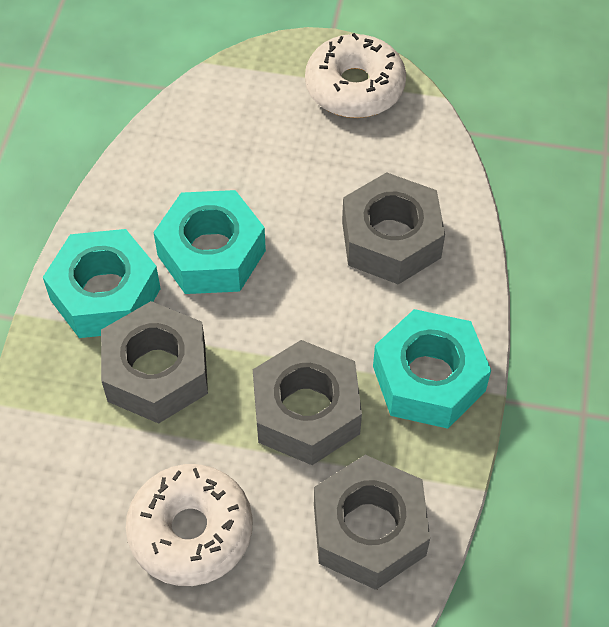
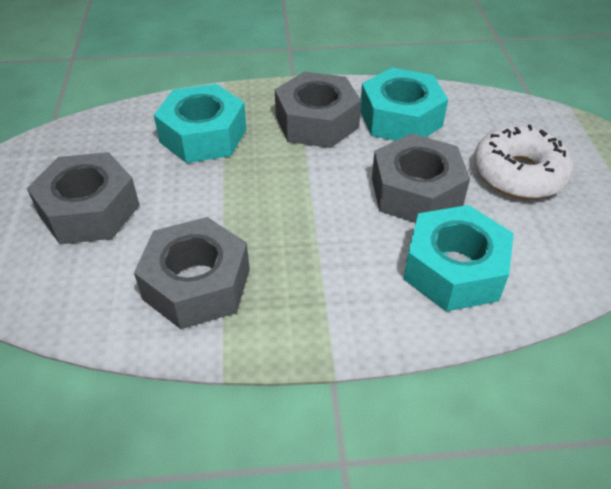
white donut: [126,464,253,586] [305,33,406,118] = 2 -> [474,125,574,199] = 1

